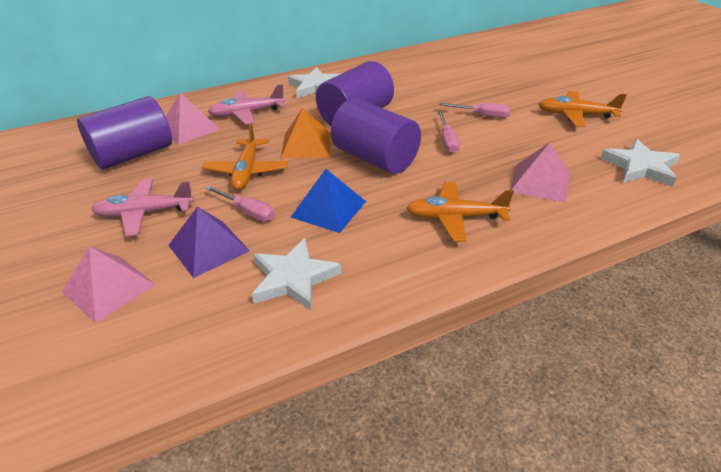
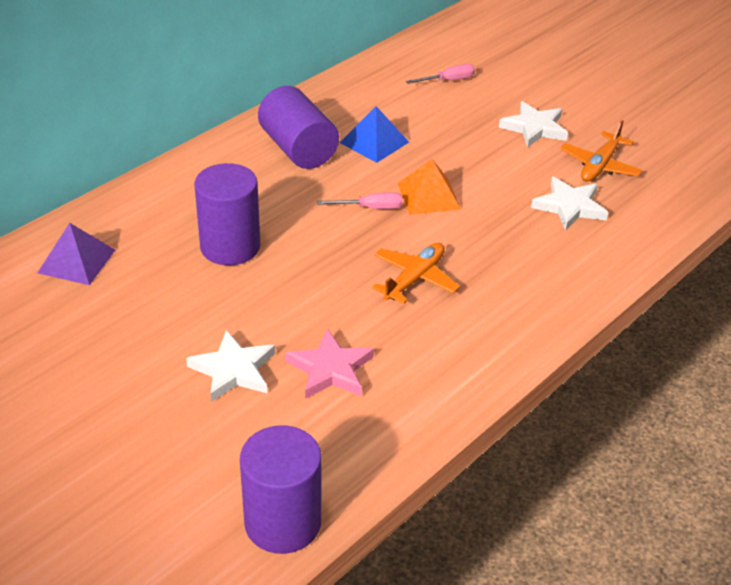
orange plane: [202,123,288,190] [406,182,514,242] [538,91,627,127] = 3 -> [372,243,460,304] [561,120,643,181] = 2
pink plane: [91,179,194,237] [208,84,285,125] = 2 -> none = 0
pink pyramid: [62,246,156,324] [166,93,219,145] [510,142,570,203] = 3 -> none = 0
pink screwdriver: [206,186,275,221] [438,112,460,153] [439,103,511,118] = 3 -> [317,192,403,209] [406,64,475,84] = 2
pink star: none = 0 -> [285,329,374,399] = 1

